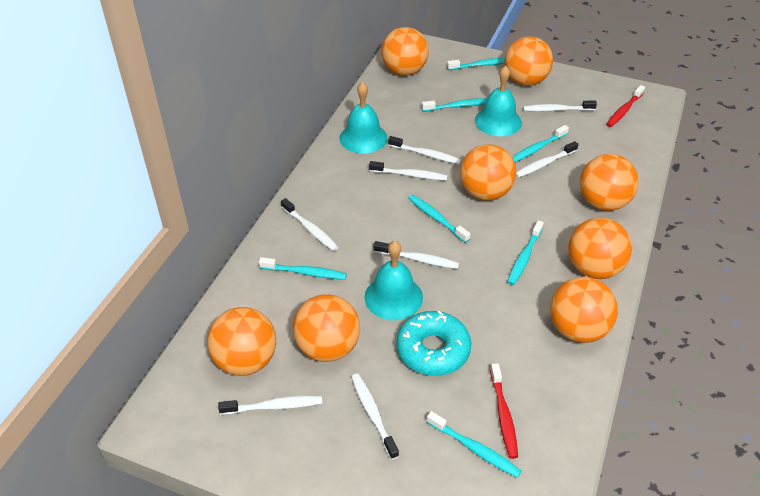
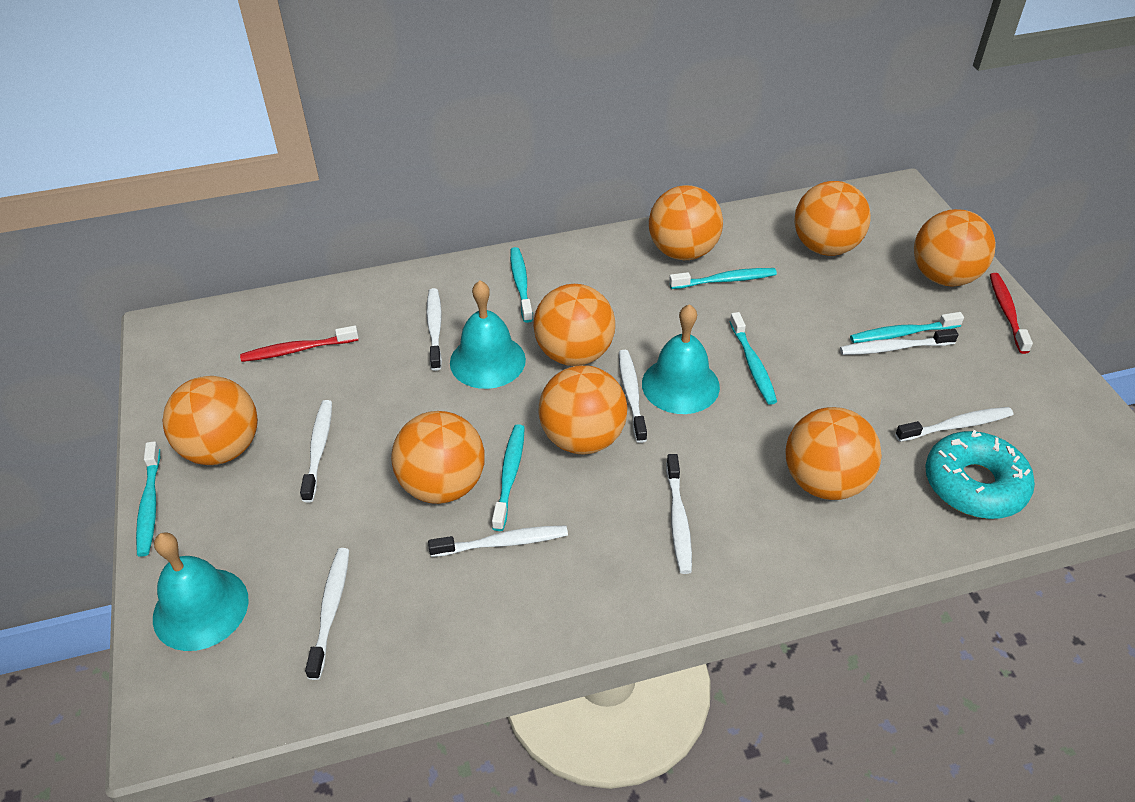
turquoise toothbrush: [259,257,347,280] [408,194,470,243] [422,98,487,112] [427,411,521,478] [447,58,505,70] [507,220,544,285] [512,125,569,162] = 7 -> [136,441,160,557] [492,424,525,531] [510,247,533,323] [669,268,777,289] [730,312,777,405] [850,312,964,343] = 6

